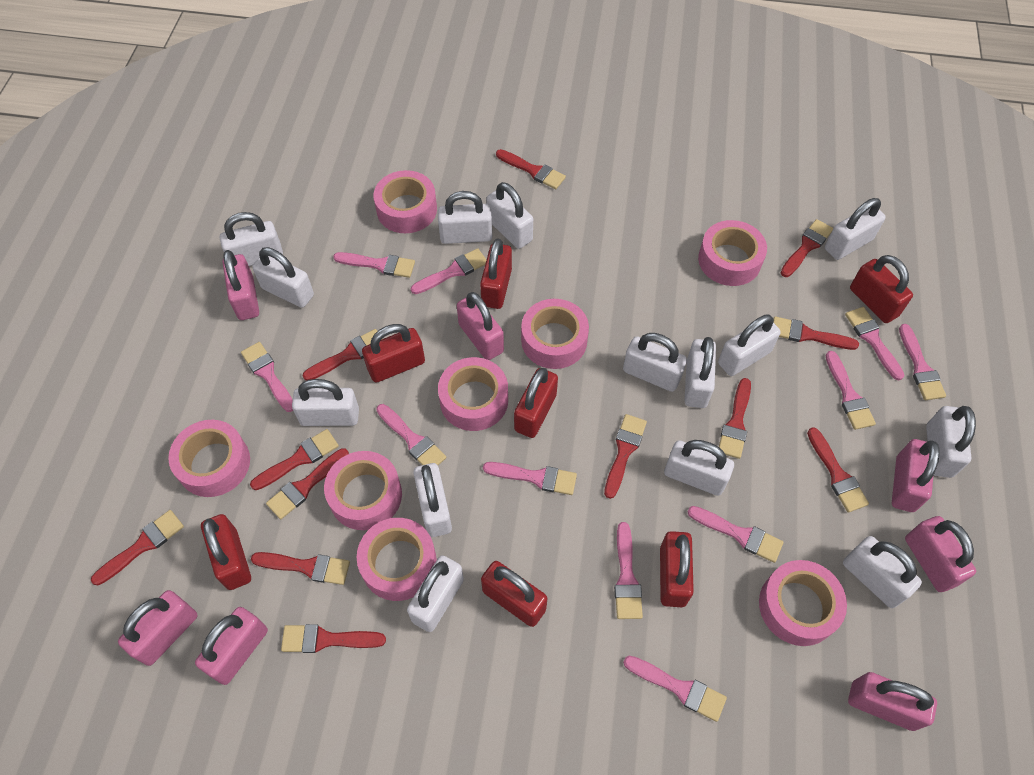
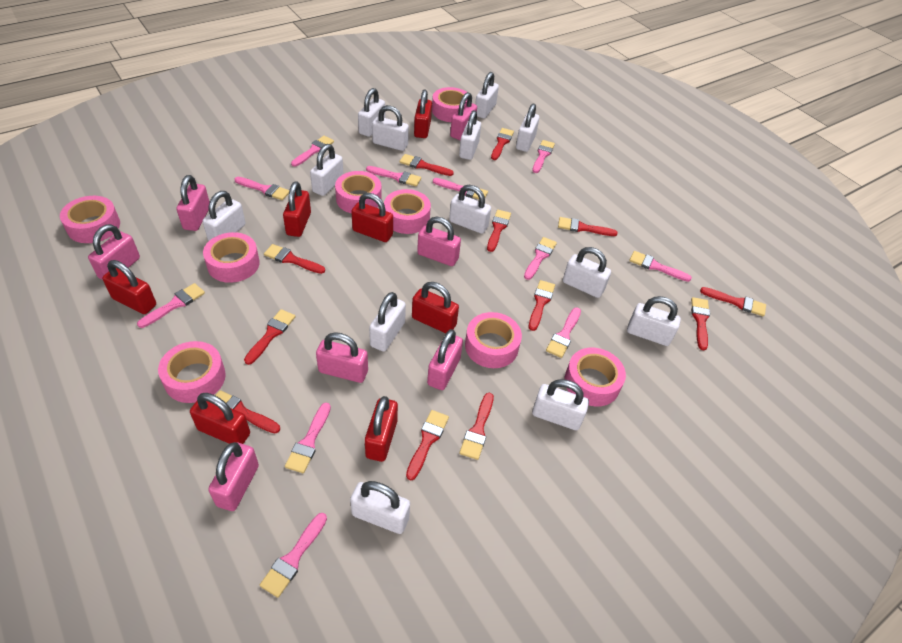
white padlock: [220,212,283,266] [252,247,314,308] [292,379,359,426] [407,555,464,632] [413,463,452,537] [438,191,492,244] [486,182,533,249] [623,333,687,392] [664,440,734,496] [684,337,716,408] [718,314,781,376] [825,198,885,260] [843,536,922,608] [926,406,976,478] = 14 -> [203,191,245,241] [310,144,343,196] [350,481,410,534] [358,88,385,137] [369,292,406,352] [372,105,409,151] [449,185,491,234] [459,110,481,160] [475,72,499,119] [516,103,539,152] [532,379,589,430] [563,247,611,298] [627,296,681,346] = 13

